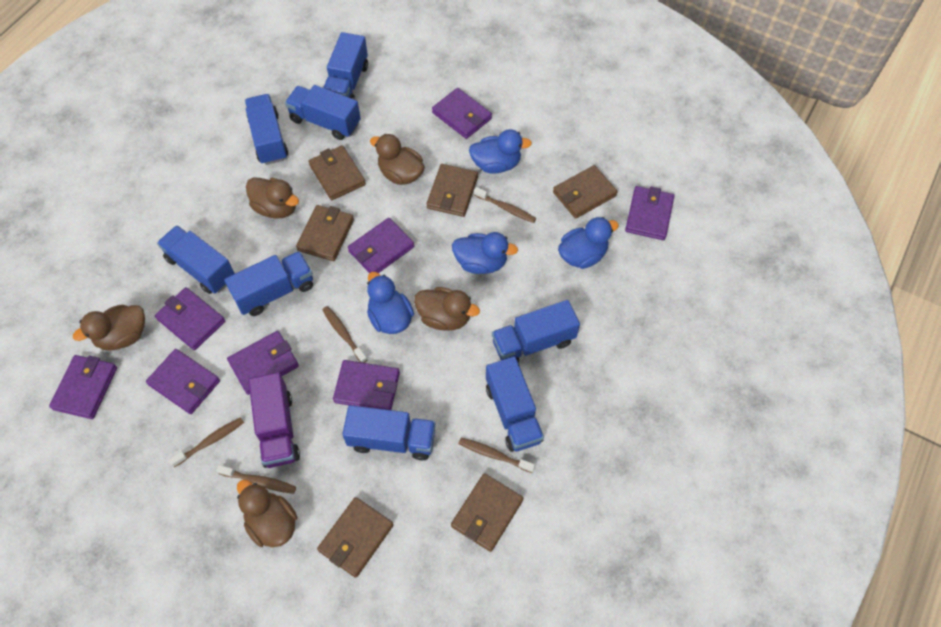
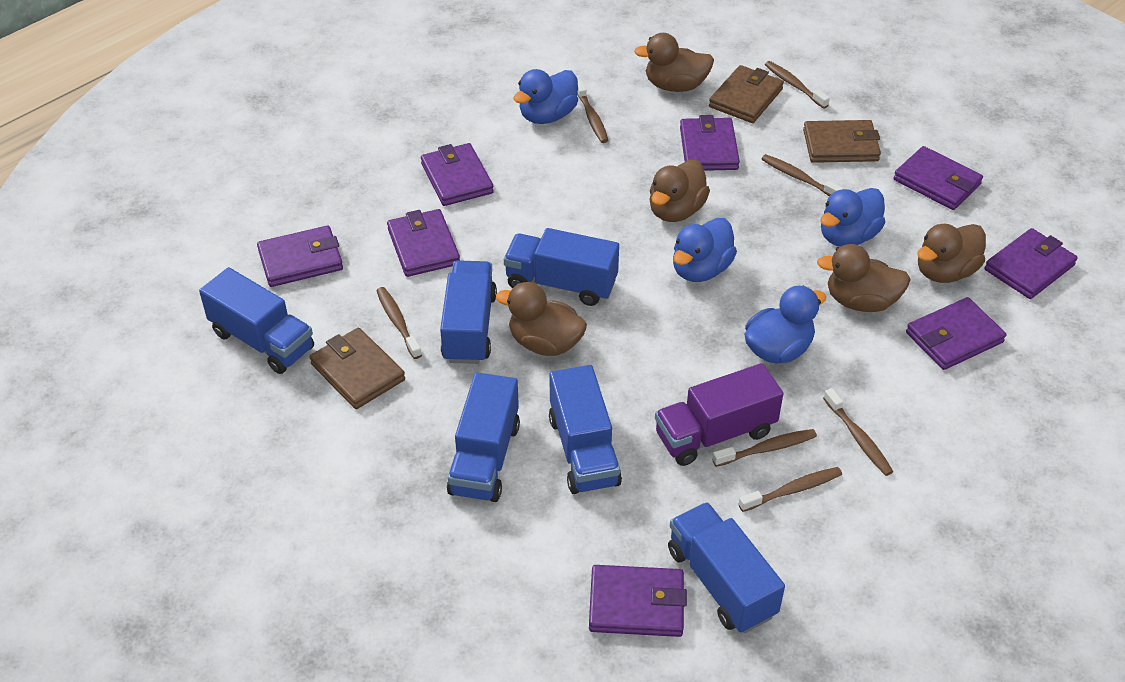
blue truck: [157,225,235,294] [224,251,313,316] [245,94,288,165] [285,85,361,140] [323,32,368,100] [342,405,436,460] [486,357,544,452] [492,300,580,363] = 8 -> [199,267,314,374] [440,260,497,364] [447,372,520,502] [504,228,619,306] [549,365,622,494] [668,502,785,633] = 6
brown toothbrush: [169,417,244,467] [216,465,296,494] [322,306,367,363] [458,438,535,473] [474,187,536,223] = 5 -> [376,287,422,359] [577,81,608,143] [712,429,817,467] [738,467,842,512] [762,154,844,197] [765,61,830,109] [823,388,893,476] = 7
brown wallet: [296,205,354,261] [308,145,366,200] [317,497,394,578] [427,164,478,217] [451,473,523,552] [553,165,618,219] = 6 -> [310,328,405,409] [709,65,784,123] [803,120,881,163] = 3

